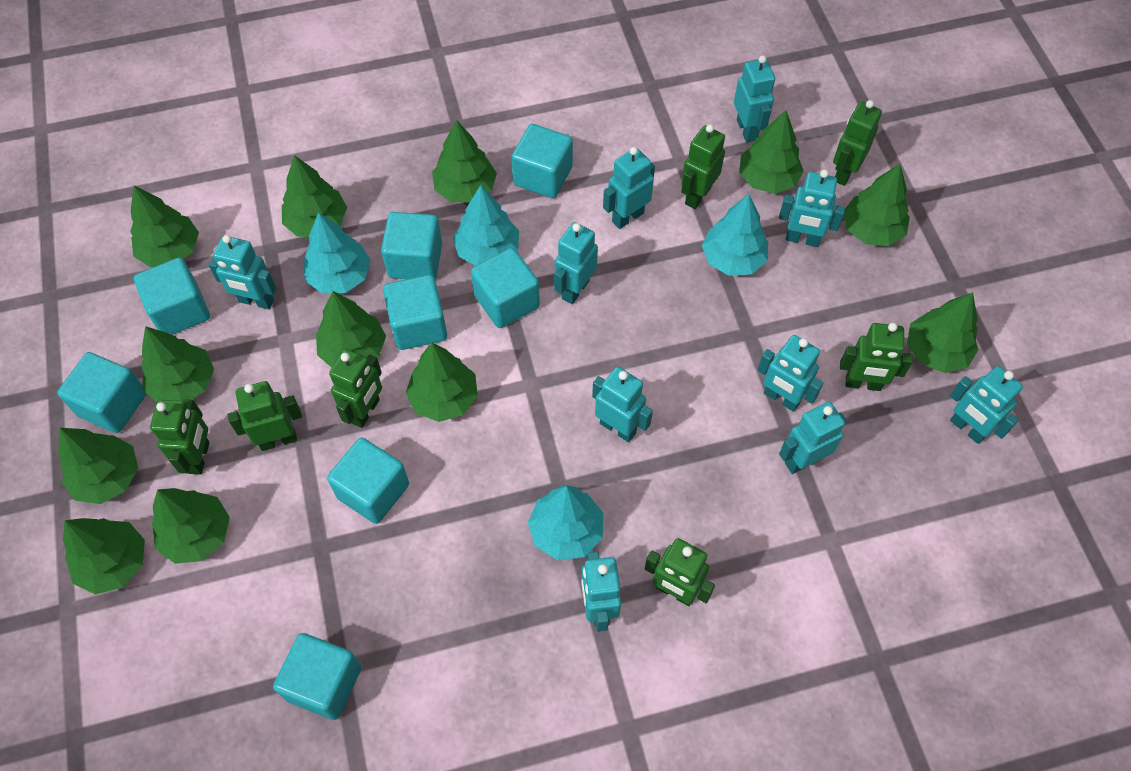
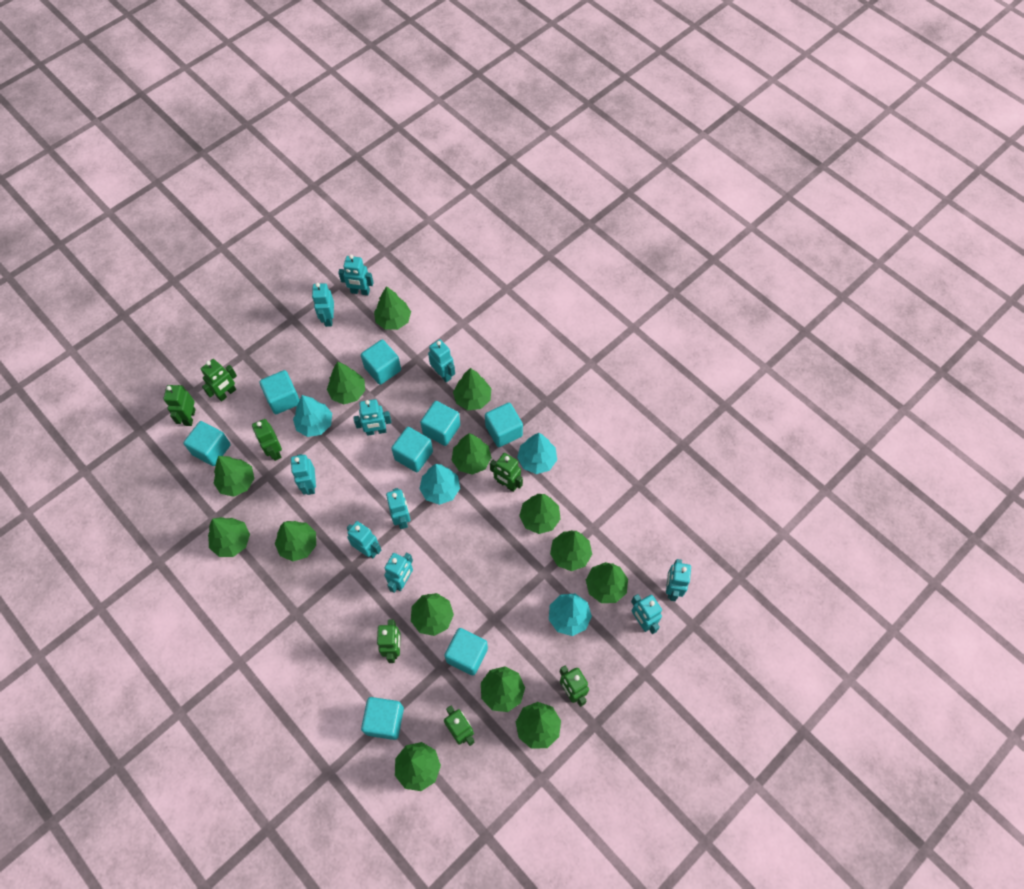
green tree: [58,428,138,504] [63,518,145,595] [130,186,199,267] [141,326,214,402] [152,488,230,564] [282,155,347,237] [316,291,386,368] [406,342,478,422] [432,120,497,202] [739,110,804,194] [844,164,910,246] [907,292,978,373] = 12 -> [208,517,250,557] [214,456,255,497] [275,521,316,561] [327,361,365,404] [374,286,411,330] [395,742,441,791] [411,593,454,636] [452,433,492,475] [453,368,492,410] [481,667,525,712] [516,702,561,749] [519,494,561,534] [550,530,592,571] [586,562,628,603] = 14

